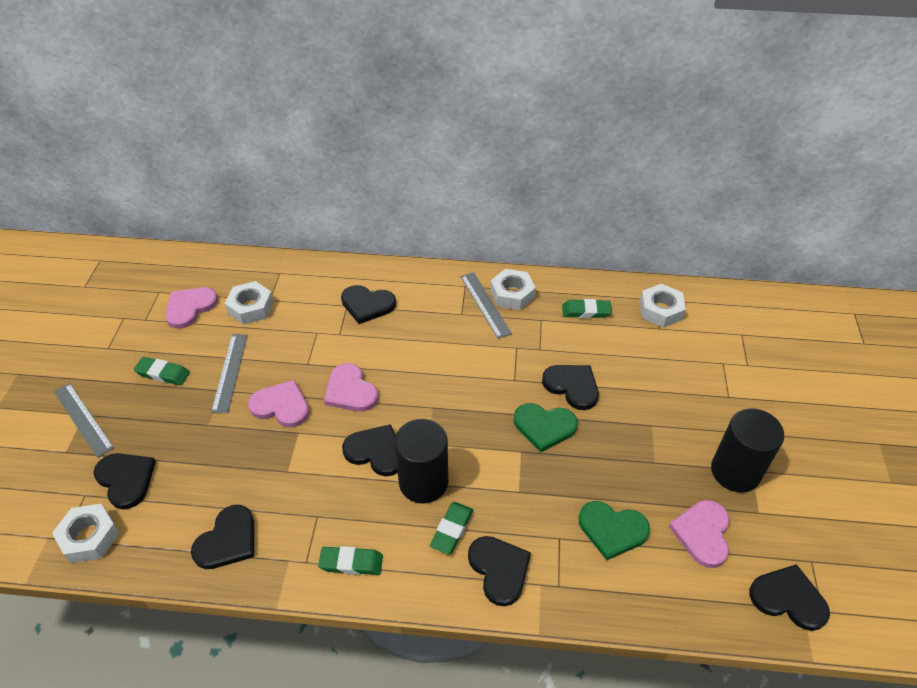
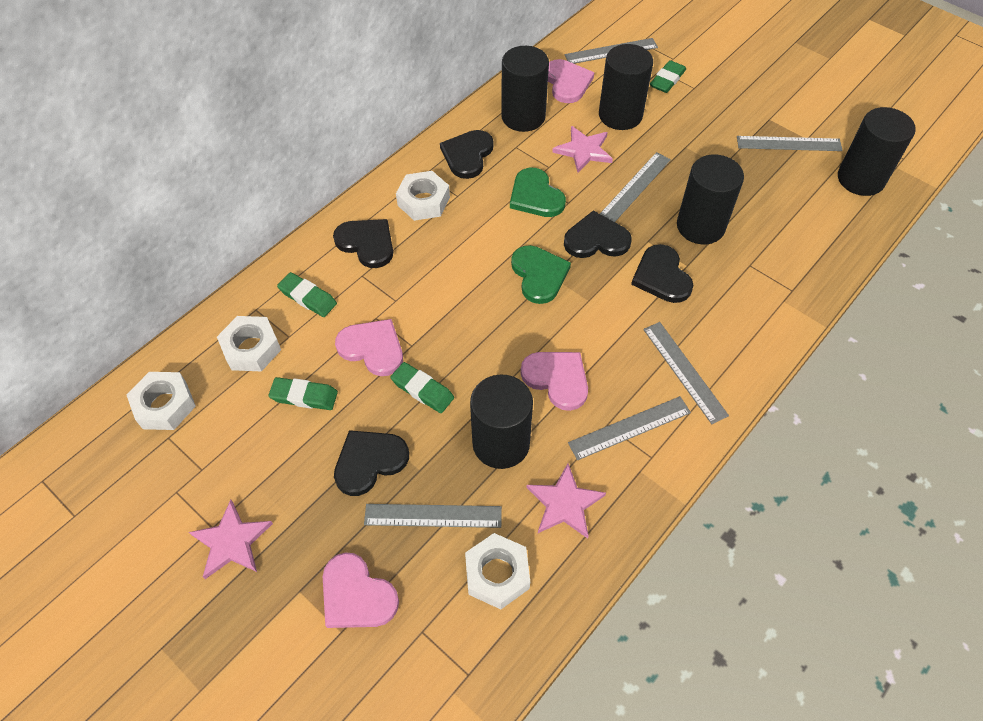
black cylinder: [394,419,448,504] [711,408,784,492] = 2 -> [470,374,533,469] [501,46,549,132] [599,44,653,130] [677,155,744,244] [838,107,916,196] = 5
black heart: [93,453,156,510] [191,505,254,569] [341,285,396,324] [342,424,398,476] [468,536,531,606] [542,365,599,410] [749,564,830,631] = 7 -> [333,219,393,268] [334,430,409,496] [440,130,494,179] [564,210,632,258] [631,244,693,303] = 5
grey ruler: [54,383,114,458] [211,334,248,413] [461,272,512,339] = 3 -> [364,504,502,528] [564,38,658,64] [568,396,691,460] [600,152,671,222] [643,322,729,424] [737,136,843,151] = 6
pink star: none = 0 -> [189,500,273,579] [526,463,606,538] [552,126,613,173] = 3

